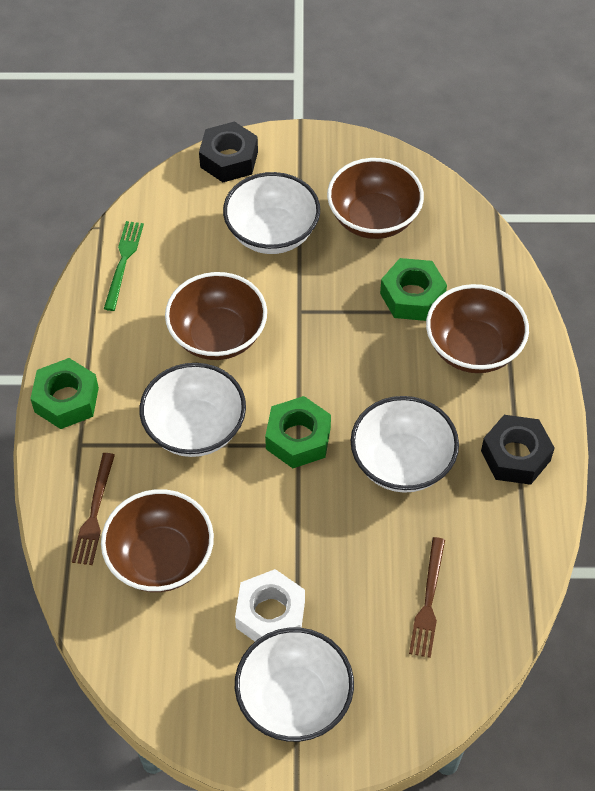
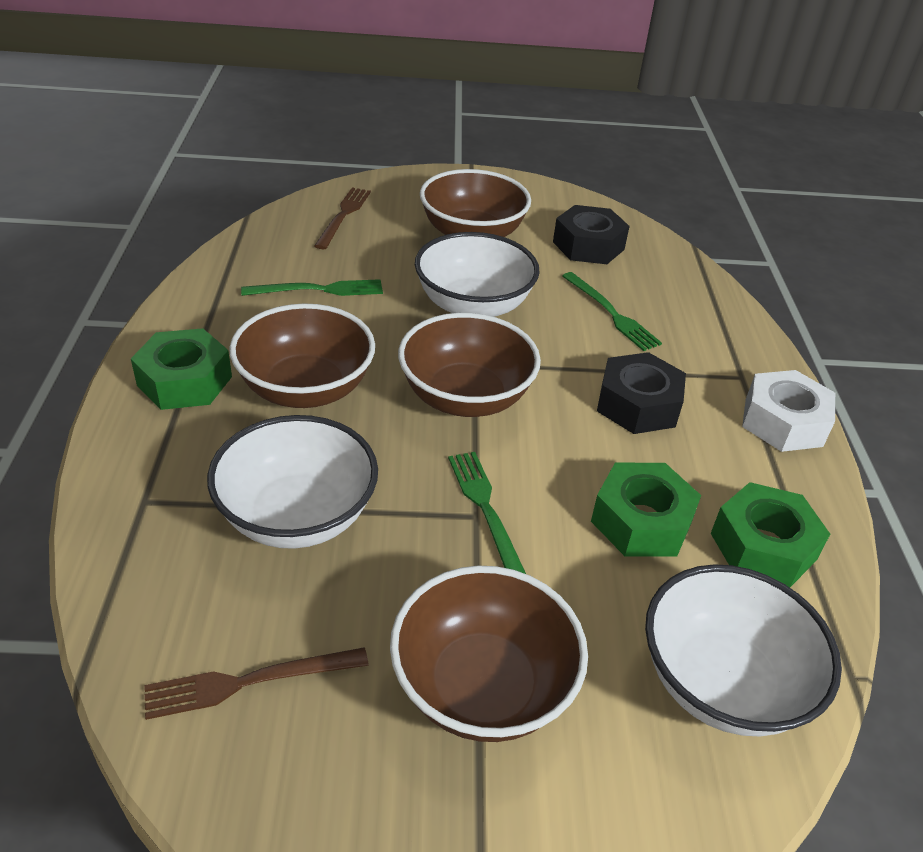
green fork: [104,221,144,311] = 1 -> [241,279,383,296] [448,452,526,574] [562,272,662,351] = 3
white bowl: [139,363,246,457] [223,172,320,254] [235,628,354,742] [351,396,459,493] = 4 -> [207,415,378,549] [415,232,540,317] [645,564,842,737] = 3

